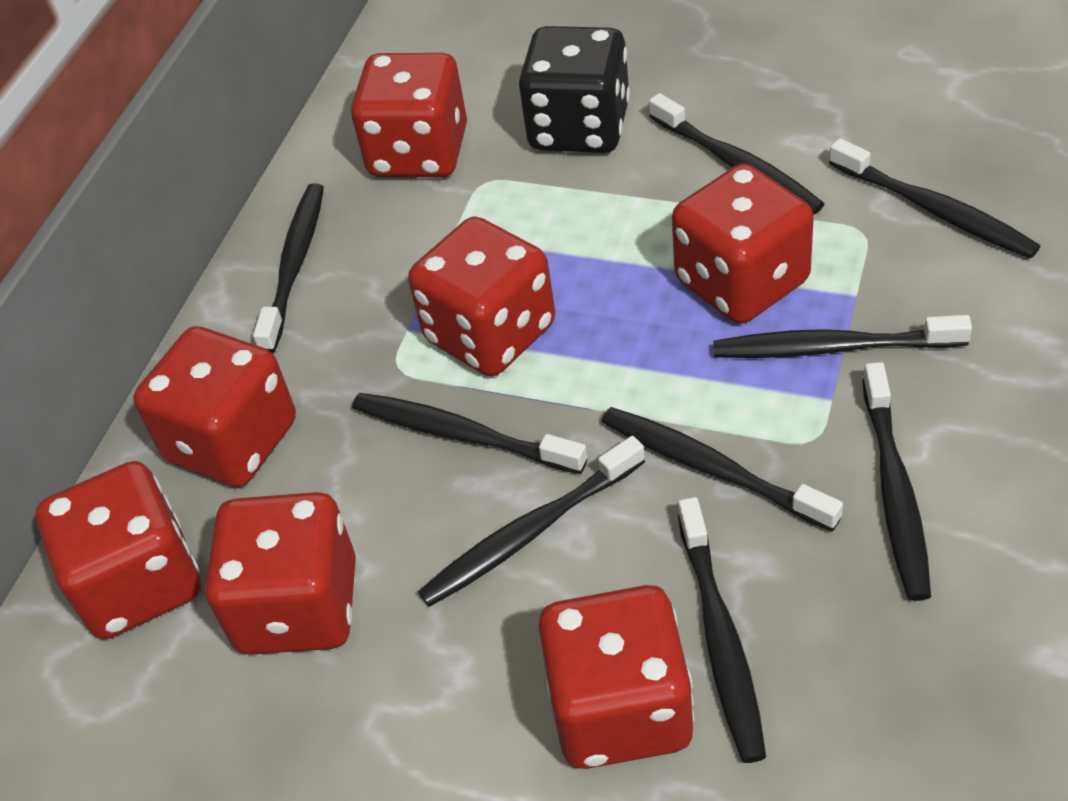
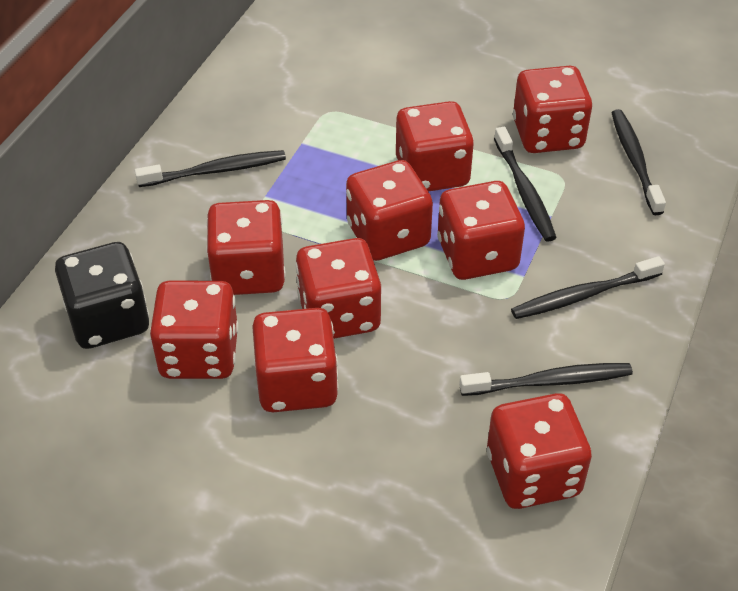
black toothbrush: [253,183,324,353] [352,393,587,474] [418,436,645,607] [602,407,843,531] [649,93,824,215] [678,497,766,763] [713,315,972,358] [829,138,1040,259] [862,362,931,601] = 9 -> [135,150,286,187] [459,363,633,396] [494,127,557,242] [511,256,665,319] [611,109,666,215] = 5
red dice: [36,461,201,639] [133,326,296,487] [205,492,356,655] [351,53,467,177] [408,217,555,376] [539,585,694,769] [672,163,814,324] = 7 -> [150,281,239,379] [206,200,286,295] [252,308,338,412] [295,238,381,339] [346,160,433,261] [396,101,474,192] [437,181,525,280] [487,393,592,509] [513,66,592,153] = 9

